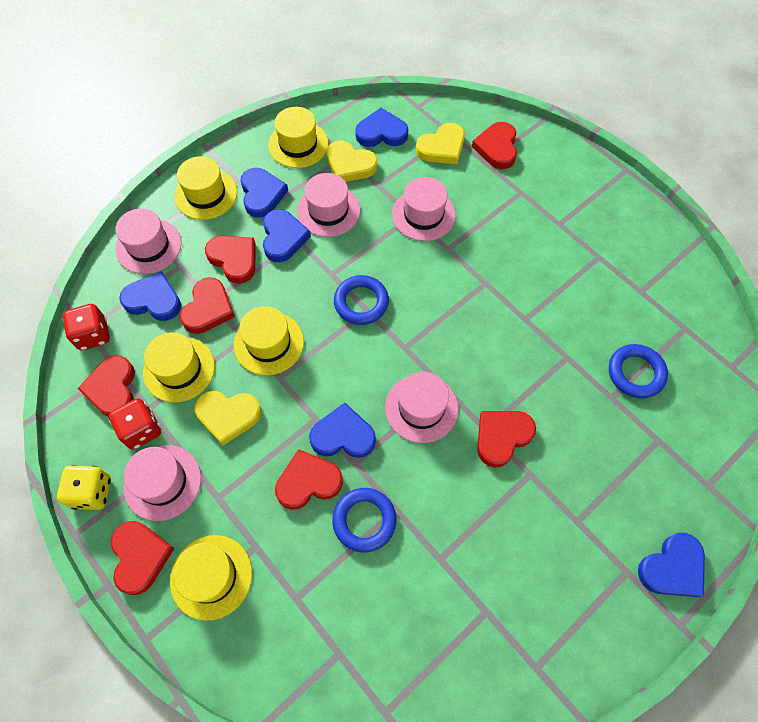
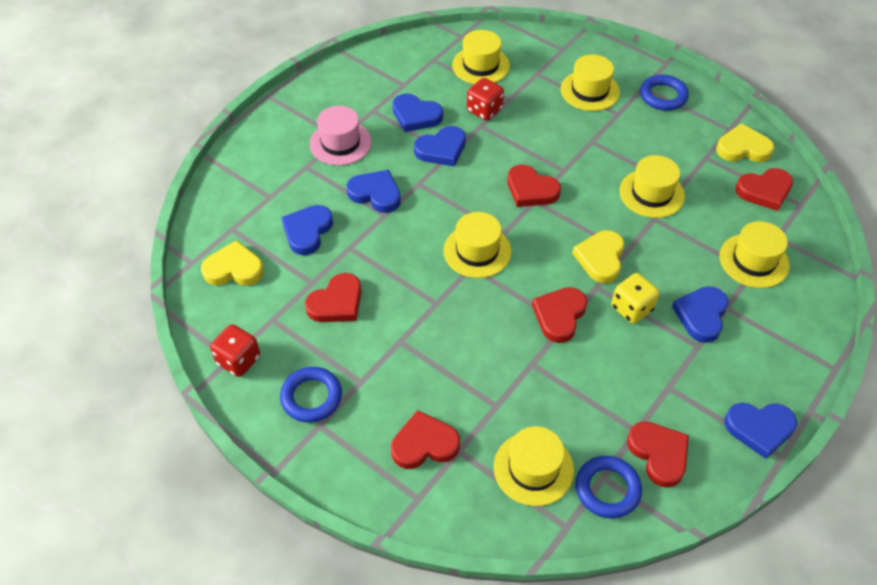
pink hat: [115,209,182,274] [123,445,201,521] [297,173,360,237] [385,372,458,443] [392,177,456,241] = 5 -> [310,106,372,165] = 1
red heart: [77,355,135,417] [111,521,175,595] [180,277,235,334] [205,236,255,284] [275,449,343,510] [472,122,517,169] [477,411,536,468] = 7 -> [305,273,362,322] [391,410,460,469] [507,165,561,207] [532,287,587,343] [627,421,689,487] [735,168,793,211] = 6
yellow hat: [143,332,215,402] [170,535,252,621] [174,156,237,220] [234,306,304,375] [268,107,328,168] = 5 -> [443,212,512,278] [452,30,510,84] [494,426,574,506] [561,55,620,111] [619,155,685,218] [720,221,790,288] = 6

